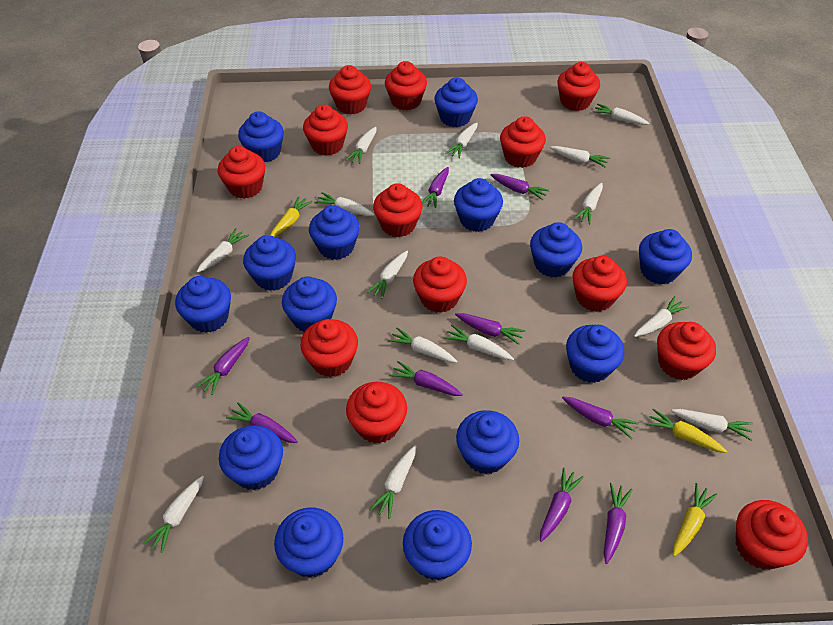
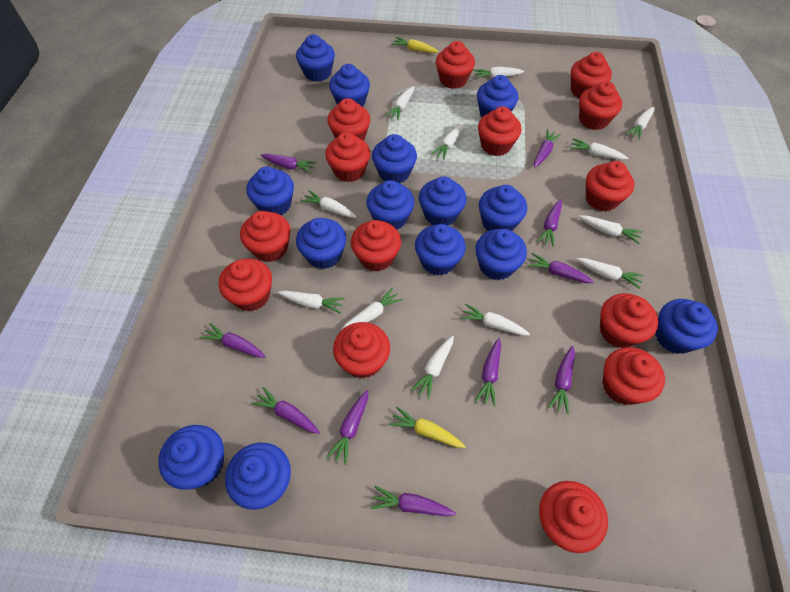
purple carrot: [196,337,250,395] [226,402,298,443] [389,361,463,396] [422,167,449,208] [455,313,525,345] [490,174,549,200] [540,467,584,542] [562,397,639,439] [604,483,633,564] = 9 -> [199,323,266,358] [251,387,320,434] [261,154,316,173] [327,390,368,465] [371,486,456,516] [475,338,501,406] [527,253,594,283] [534,129,561,168] [537,199,562,247] [548,346,575,414] = 10
red cupcake: [218,146,265,199] [301,319,358,377] [303,105,348,156] [329,65,371,115] [346,382,407,444] [373,183,423,237] [385,61,427,110] [413,257,467,313] [500,116,546,168] [557,62,600,111] [573,256,627,312] [657,322,716,380] [736,500,808,570] = 13 -> [219,258,272,311] [240,211,290,262] [325,132,370,182] [327,98,370,140] [333,322,390,379] [351,220,401,271] [436,41,475,89] [478,107,522,156] [539,481,608,553] [571,52,612,98] [579,81,622,130] [586,161,634,212] [600,293,658,348] [602,347,665,405] = 14
white carrot: [143,476,204,553] [197,228,249,273] [314,192,374,216] [346,127,377,164] [366,251,408,299] [369,445,416,519] [388,327,457,363] [444,325,514,360] [445,123,478,158] [550,146,609,167] [574,183,603,224] [593,103,649,125] [634,296,689,337] [671,409,753,440] = 14 -> [278,291,345,313] [301,190,357,218] [341,288,403,330] [386,86,414,120] [411,336,454,399] [431,124,465,160] [460,304,530,336] [473,67,524,79] [570,138,628,160] [577,258,644,289] [579,215,643,244] [626,107,654,140] = 12
yellow carrot: [270,196,313,237] [646,409,727,453] [673,483,718,556] = 3 -> [389,407,466,448] [392,37,439,53] = 2

